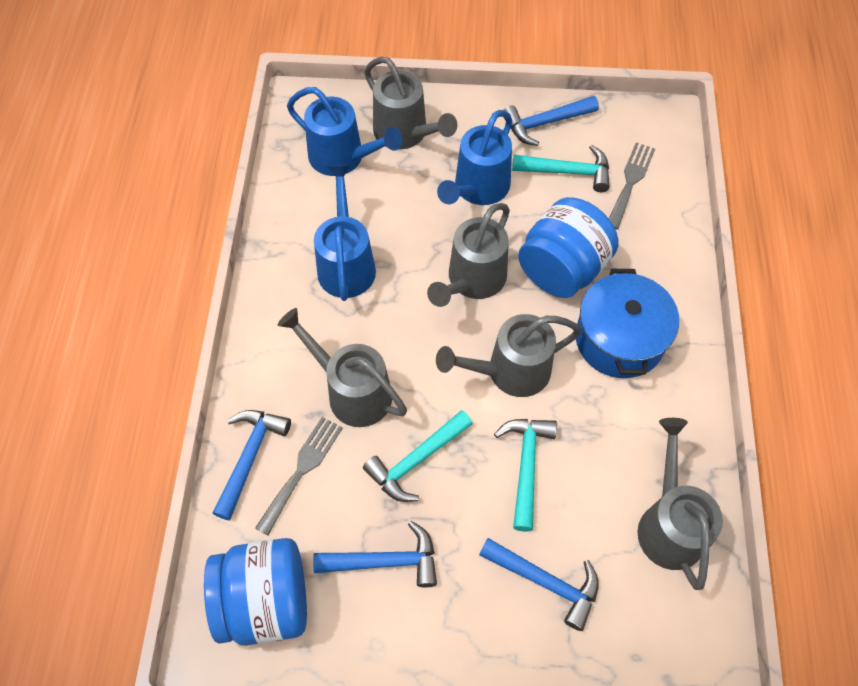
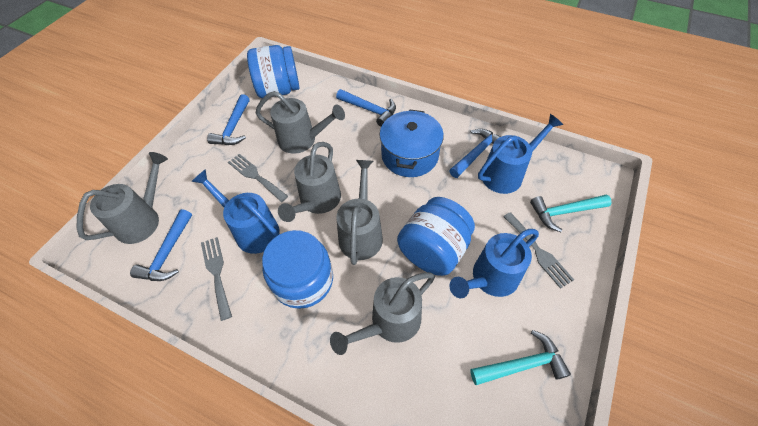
blue jar: [204,538,307,646] [518,197,619,298] = 2 -> [247,45,300,98] [262,230,333,309] [397,197,475,276] = 3
grey fork: [255,417,343,536] [609,142,655,230] = 2 -> [201,237,232,321] [228,154,288,202] [503,212,574,289] = 3
turquoise hammer: [363,410,473,502] [494,419,557,532] [512,145,610,192] = 3 -> [470,330,571,385] [530,194,612,232] = 2

